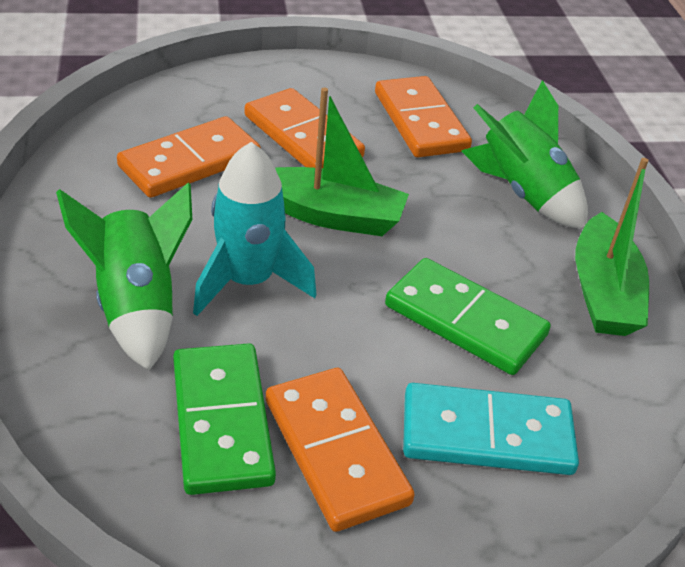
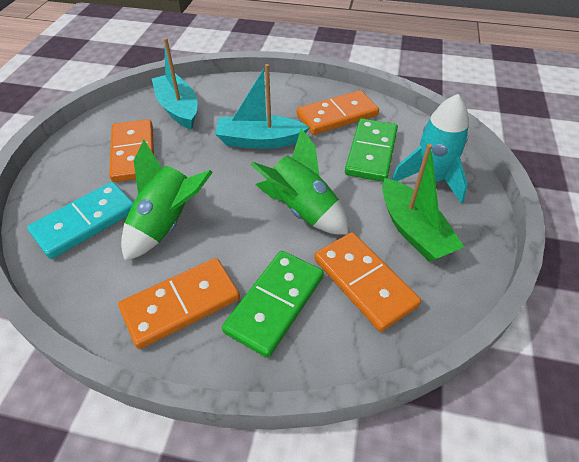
green boat: [275,88,409,236] [575,158,649,336] = 2 -> [382,144,464,262] = 1
turquoise boat: none = 0 -> [152,38,197,129] [215,64,310,149] = 2

